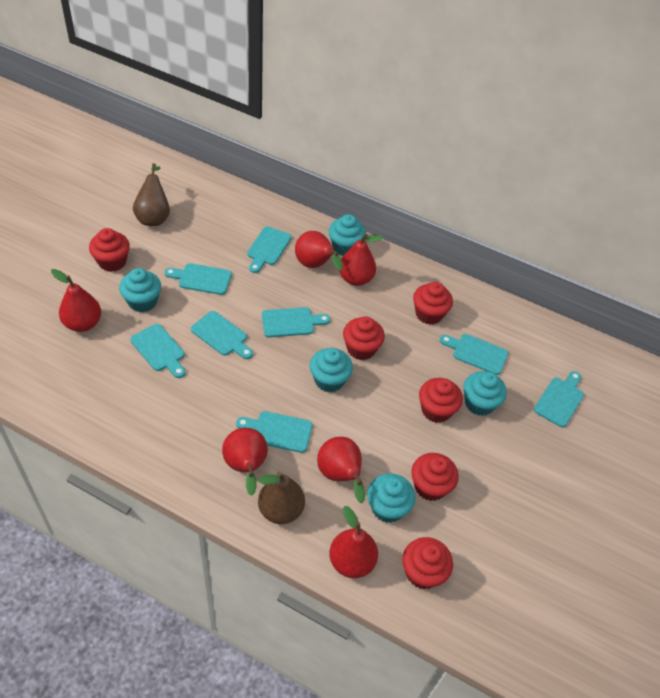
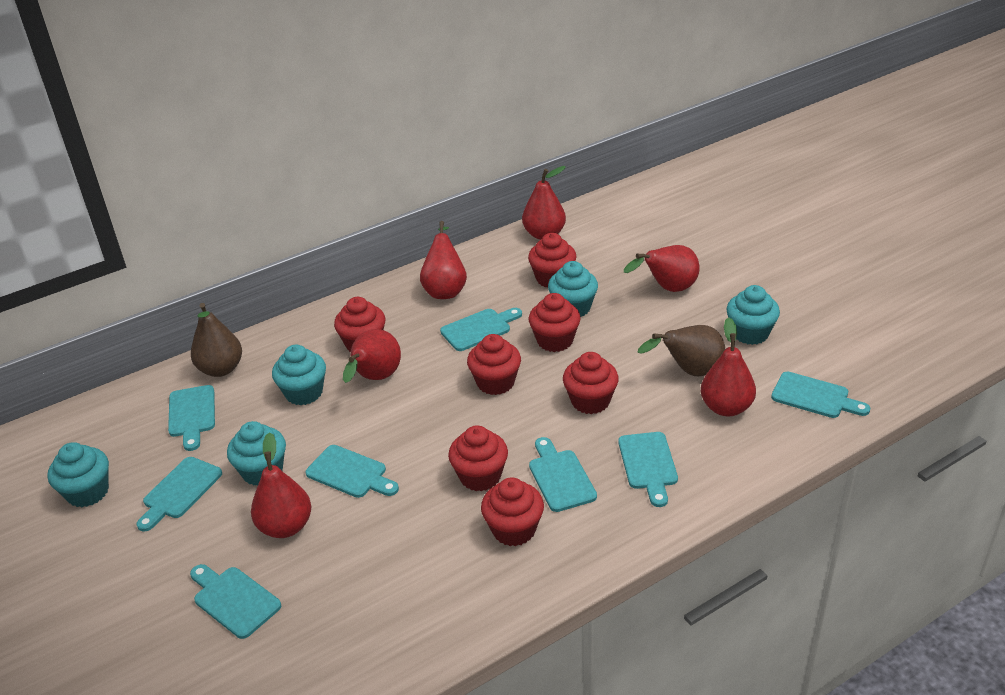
red cupcake: [89,228,130,272] [343,316,385,360] [402,537,453,589] [412,453,458,501] [413,282,453,325] [419,378,463,423] = 6 -> [334,297,385,352] [448,425,508,491] [467,334,521,395] [481,477,544,546] [528,233,576,287] [529,293,580,352] [563,352,619,414] = 7

